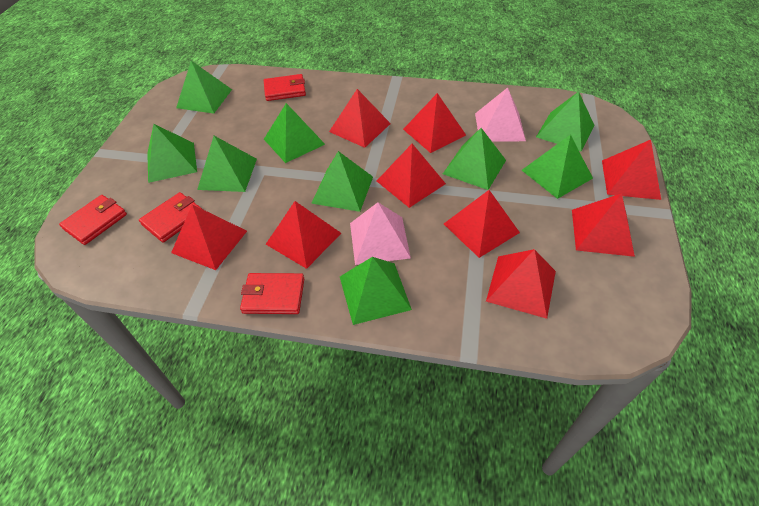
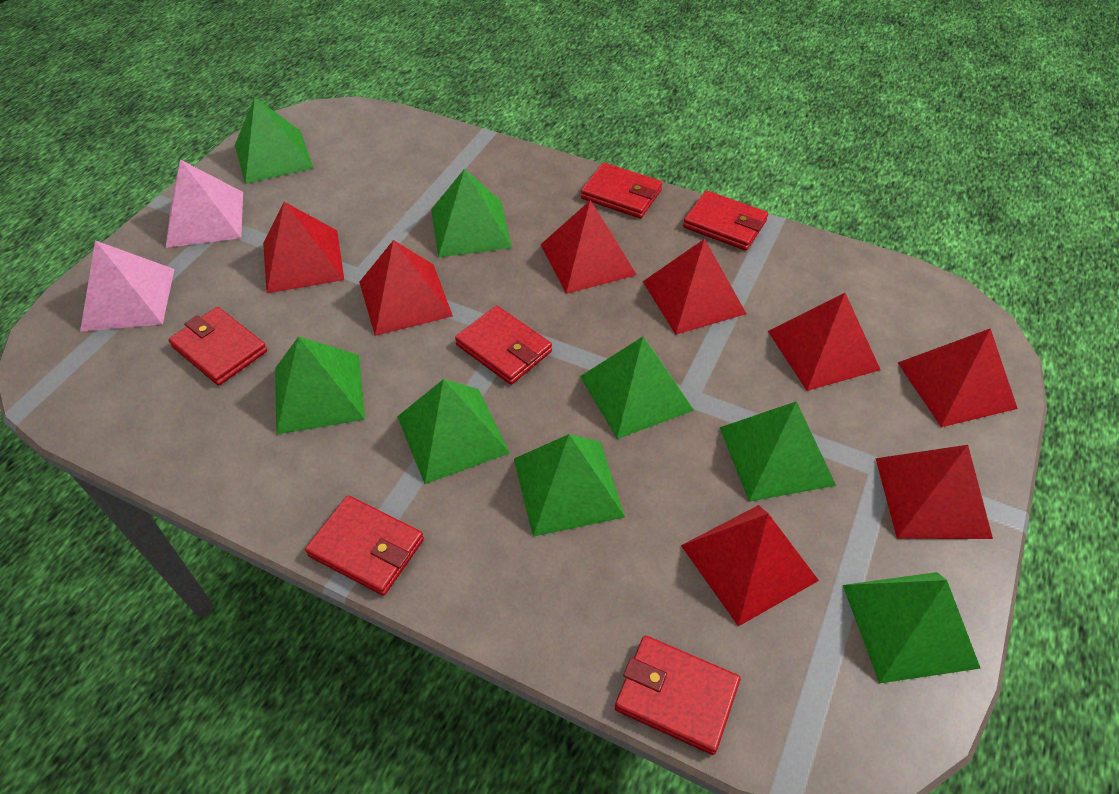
green pyramid: [147,124,197,183] [176,61,232,114] [197,136,257,192] [264,103,325,163] [311,151,373,212] [340,257,412,325] [443,128,506,190] [522,134,593,199] [536,91,595,152] = 9 -> [235,97,313,184] [275,336,365,435] [397,379,510,484] [431,169,512,257] [514,434,625,537] [580,337,694,439] [719,401,836,502] [843,572,981,684] = 8
red pyramid: [171,204,247,270] [266,201,341,269] [329,89,391,148] [377,144,446,208] [403,93,466,153] [444,190,520,258] [486,249,556,319] [572,193,635,257] [602,140,661,200] = 9 -> [263,202,344,293] [359,240,453,336] [540,201,637,294] [643,239,747,335] [681,505,819,626] [768,293,881,391] [875,445,993,539] [898,328,1018,427] = 8
red wallet: [59,195,127,245] [139,192,202,243] [240,273,304,314] [264,74,306,101] = 4 -> [168,307,267,386] [305,496,424,596] [455,306,552,385] [581,162,662,218] [615,635,740,755] [683,190,768,251] = 6

